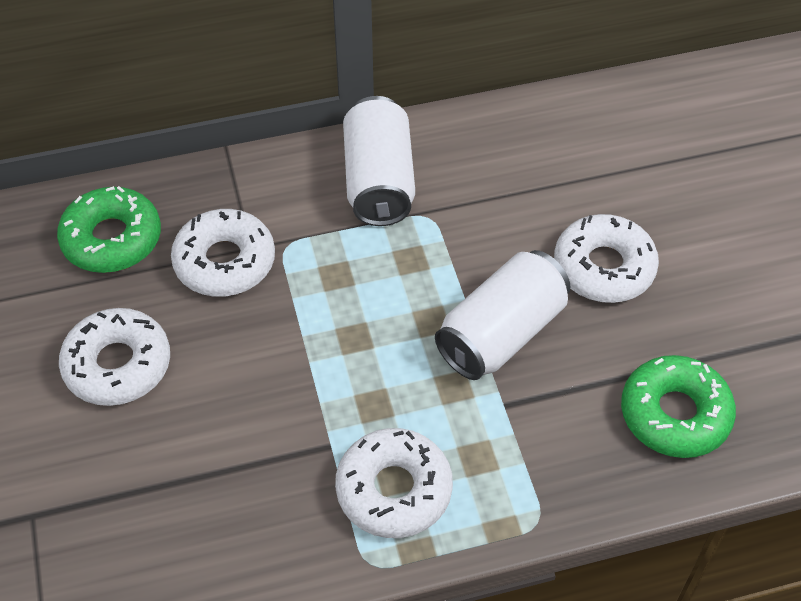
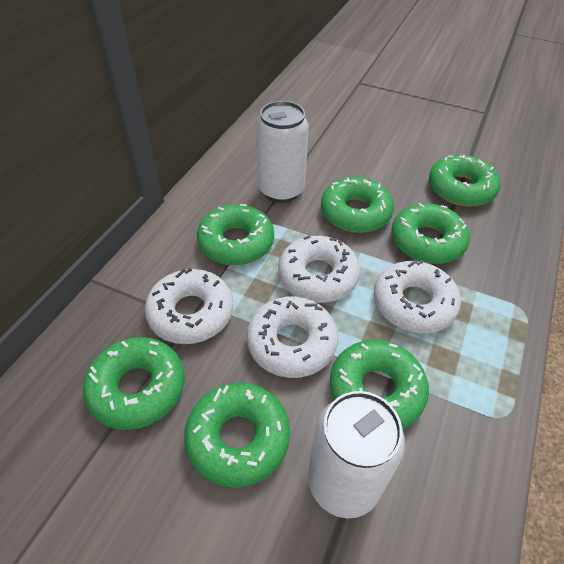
green donut: [57,186,161,273] [621,355,736,458] = 2 -> [83,337,185,430] [184,383,290,488] [197,204,274,266] [321,177,394,233] [330,340,429,429] [391,203,470,264] [429,155,500,207] = 7

